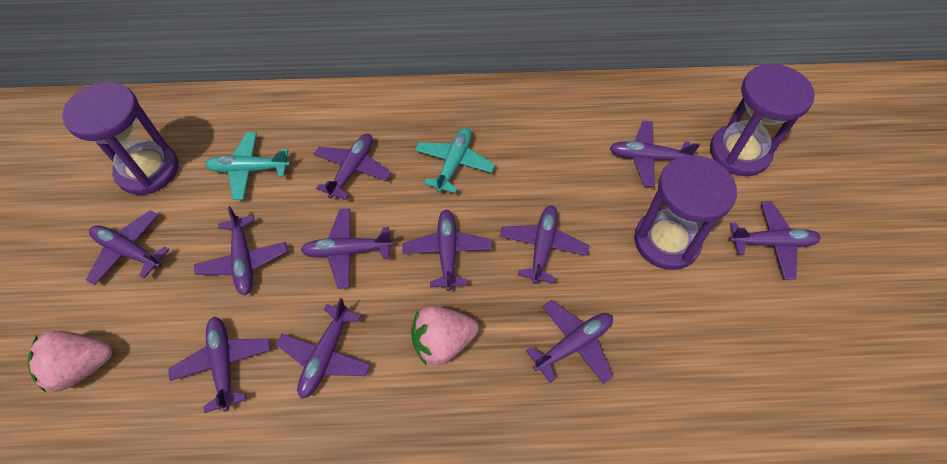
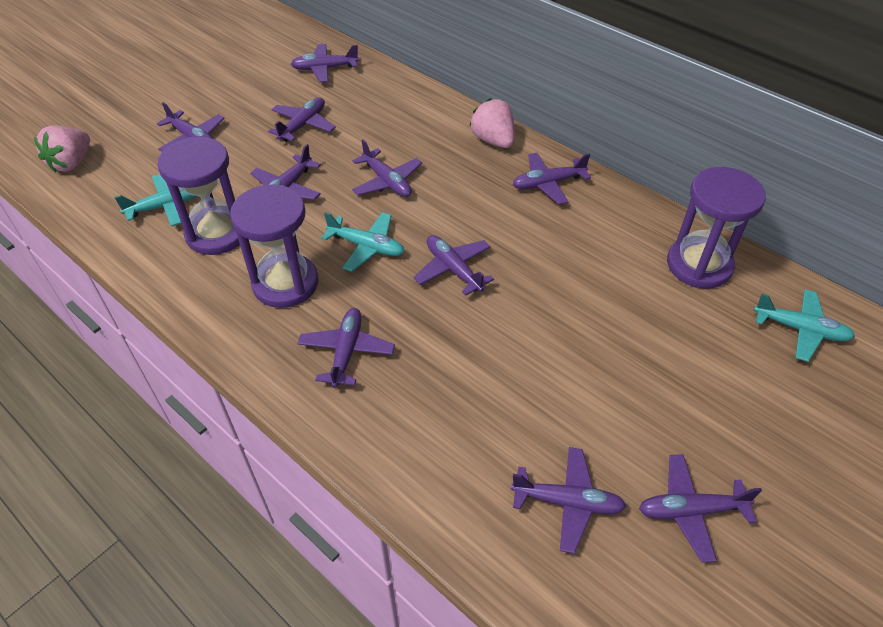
purple plane: [86,210,169,285] [168,317,271,413] [194,206,287,295] [276,298,371,399] [301,209,393,289] [313,134,391,200] [402,210,493,291] [499,205,589,284] [526,300,613,384] [610,121,700,187] [729,201,821,280] = 11 -> [157,102,225,152] [250,144,321,200] [268,97,336,142] [291,44,359,82] [298,308,395,388] [352,140,422,197] [413,235,494,296] [511,447,627,554] [513,153,591,205] [639,454,762,563] = 10
turquoise plane: [205,132,290,200] [415,127,495,193] = 2 -> [114,174,197,226] [321,212,405,272] [754,289,855,362] = 3

